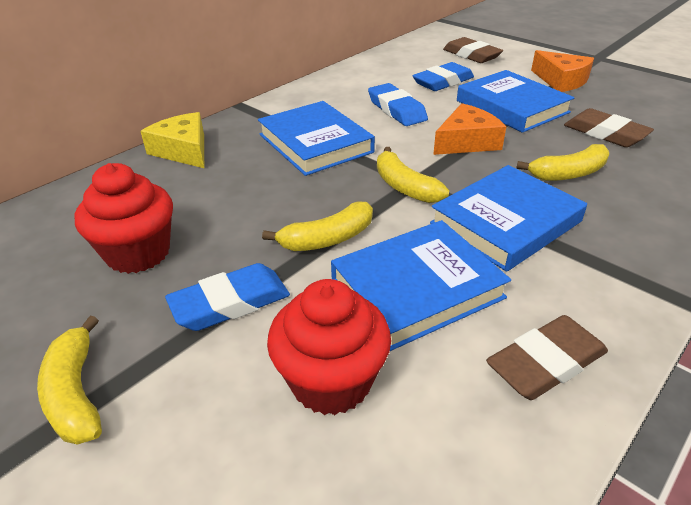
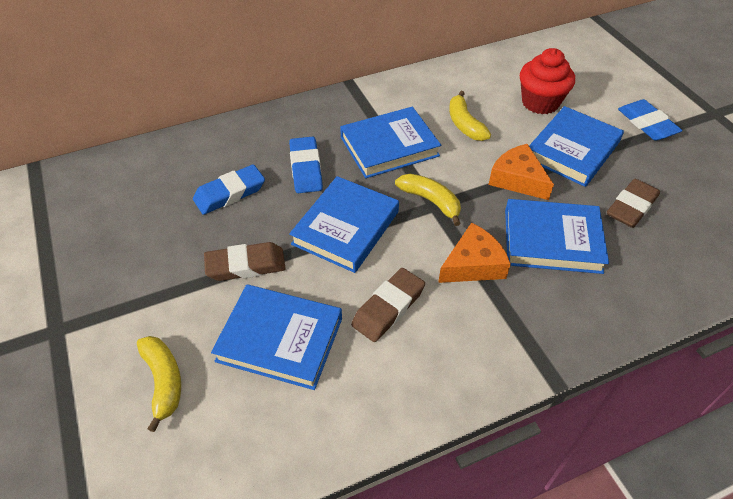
blue book: [258,101,375,176] [331,220,511,351] [430,165,587,272] [457,70,575,133] = 4 -> [211,284,342,390] [289,176,399,273] [340,107,441,178] [505,199,609,274] [529,106,624,187] = 5
red cupcake: [75,163,173,274] [267,279,391,415] = 2 -> [520,48,575,114] = 1
yellow banana: [37,316,102,445] [262,202,373,251] [377,147,449,203] [516,144,609,181] = 4 -> [137,336,181,432] [395,174,461,226] [449,91,491,141] = 3
yellow cheese: [140,112,204,168] = 1 -> none = 0

